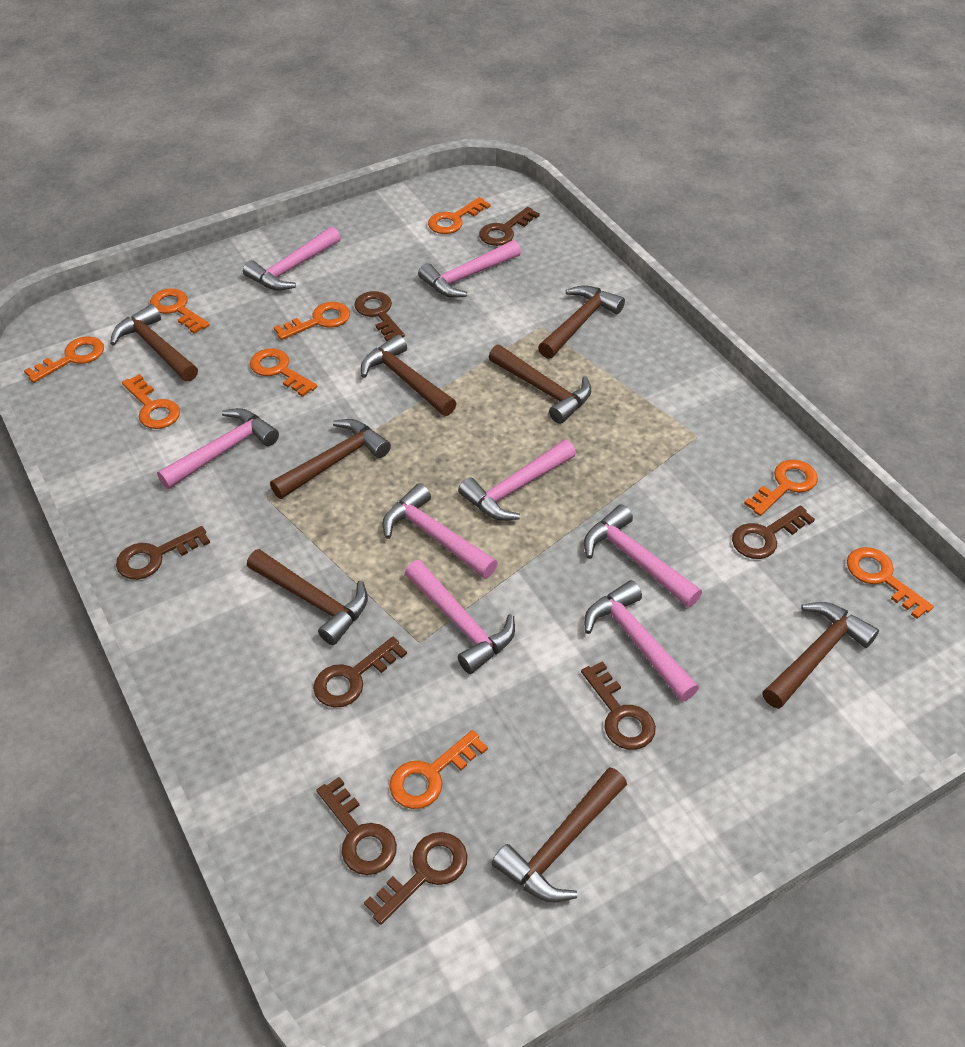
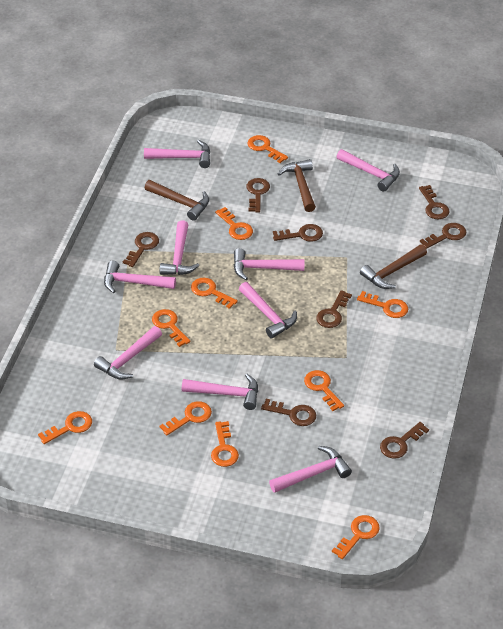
brown hammer: [110,304,198,382] [247,549,368,645] [270,419,391,499] [361,335,457,416] [489,345,591,424] [492,767,627,902] [538,285,625,359] [763,602,879,709] = 8 -> [145,180,209,221] [278,159,316,212] [360,245,427,289] = 3
orange key: [24,336,104,383] [122,374,180,429] [150,288,210,334] [250,348,317,397] [274,302,350,340] [389,730,488,809] [428,197,491,234] [744,460,818,516] [847,547,934,619] = 9 -> [38,411,92,444] [152,309,190,347] [160,401,212,436] [191,278,238,309] [211,421,239,467] [215,207,253,240] [248,135,288,163] [304,370,344,411] [332,515,380,559] [357,291,408,318] = 10
pink hammer: [157,408,279,489] [243,227,341,291] [382,484,498,579] [405,560,515,674] [418,240,521,298] [458,440,576,521] [584,505,702,607] [584,580,699,702] = 8 -> [94,326,162,379] [104,261,176,293] [144,140,210,168] [160,220,199,275] [182,374,258,410] [234,248,305,280] [239,282,297,339] [269,446,352,493] [337,149,400,191] = 9

